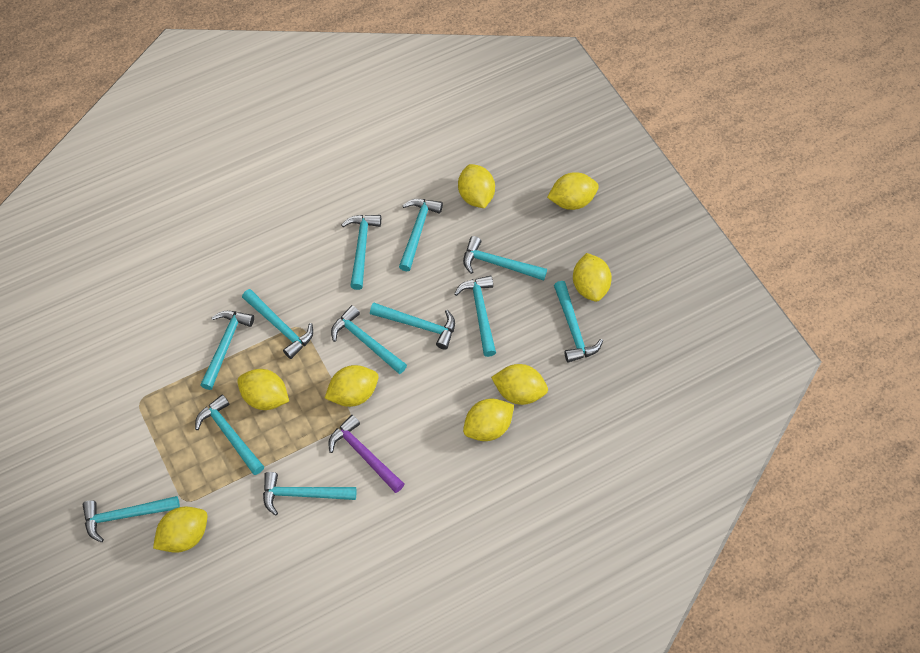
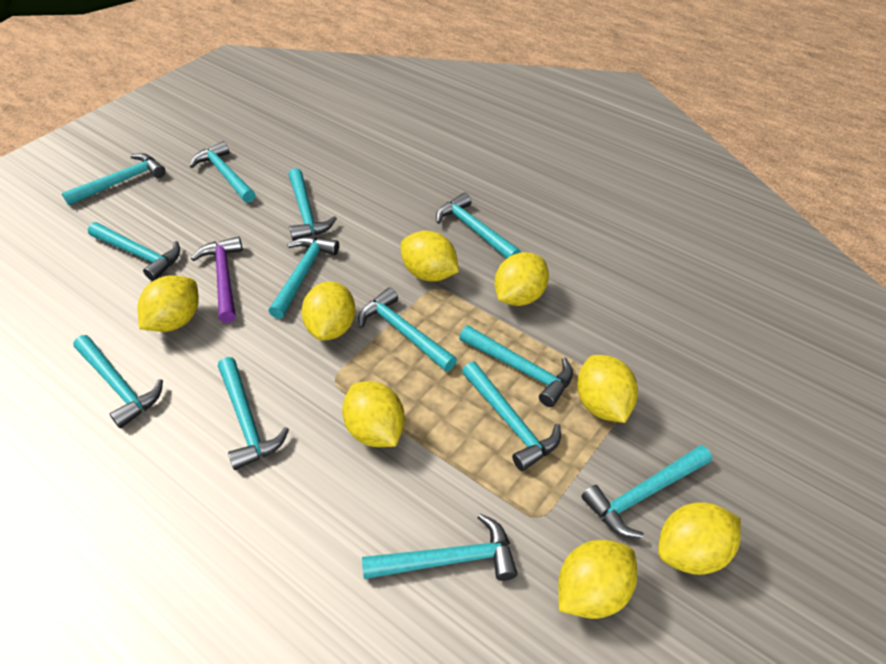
turquoise hammer: [83,496,180,542] [195,394,264,475] [200,311,254,390] [242,289,313,359] [263,472,356,516] [331,305,407,374] [341,215,381,290] [370,303,455,350] [399,199,443,271] [454,275,496,357] [463,236,547,281] [554,281,603,363] = 12 -> [62,153,166,205] [73,335,163,428] [88,222,180,281] [190,141,256,203] [218,357,289,470] [269,237,339,319] [289,168,337,241] [358,287,457,371] [362,514,517,581] [436,193,521,259] [459,325,573,407] [462,362,561,471] [581,445,712,538] = 13

